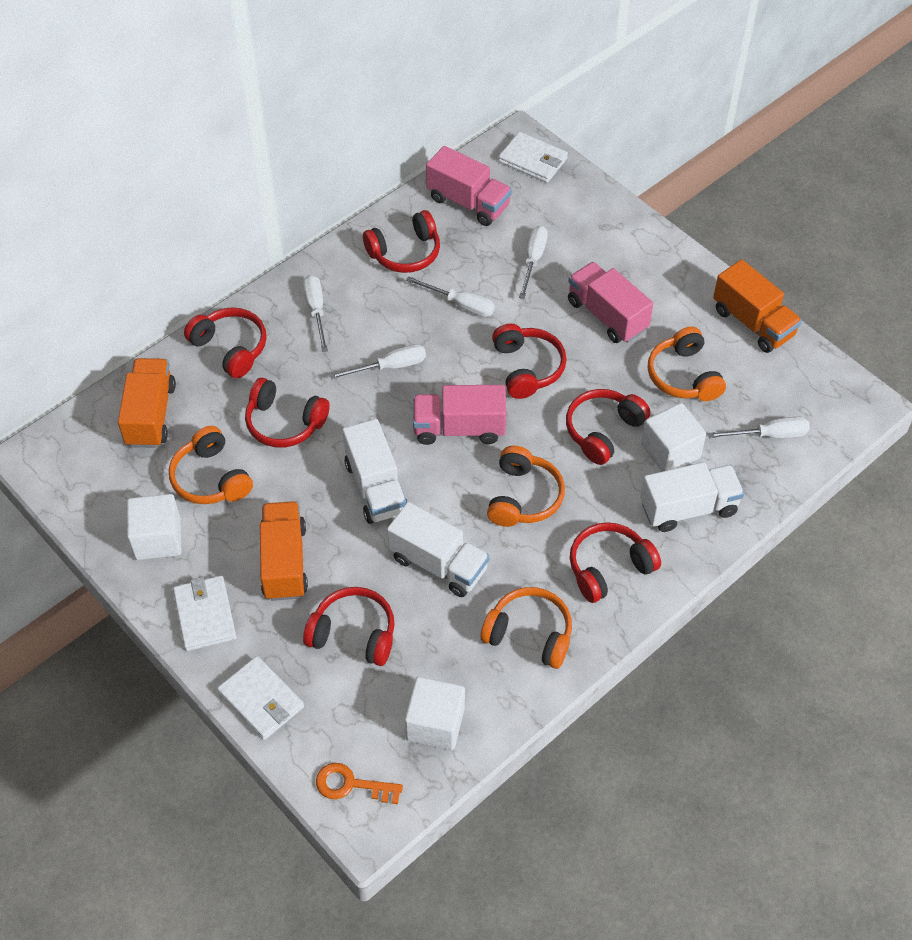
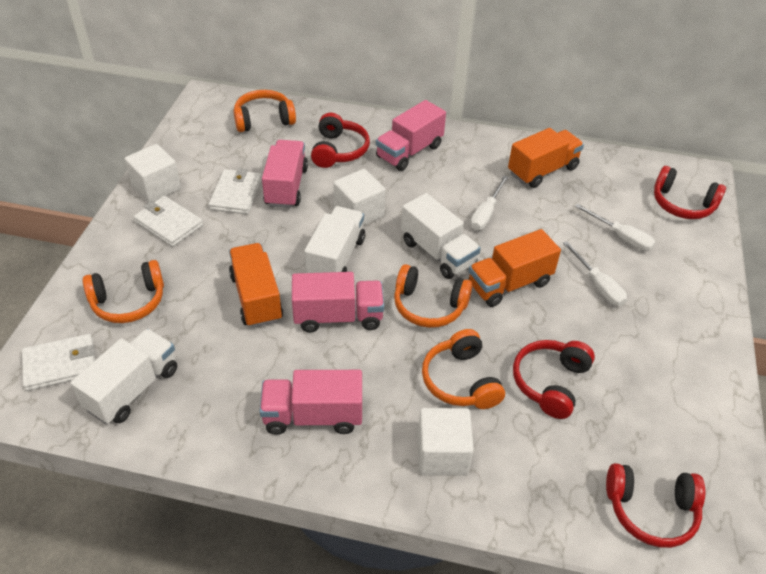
orange key: [316,763,403,804] = 1 -> none = 0
pink truck: [413,385,506,445] [426,146,512,226] [568,262,653,343] = 3 -> [260,370,362,435] [262,140,308,208] [292,272,384,333] [376,100,446,171] = 4
red headphones: [184,307,267,378] [245,378,330,448] [303,587,395,666] [363,210,440,273] [492,324,567,399] [566,389,650,465] [570,522,661,603] = 7 -> [311,113,370,168] [513,340,595,419] [606,463,705,548] [654,166,726,219] = 4
white screwdriver: [303,275,328,352] [329,344,426,380] [406,276,495,317] [519,226,548,299] [708,417,810,438] = 5 -> [470,175,508,230] [563,241,627,306] [575,204,655,251] = 3

